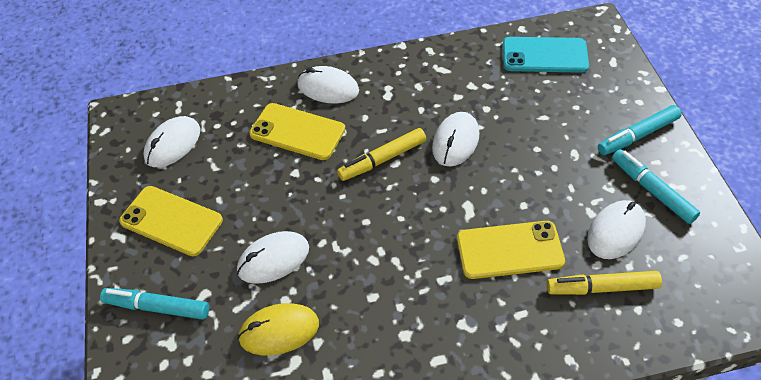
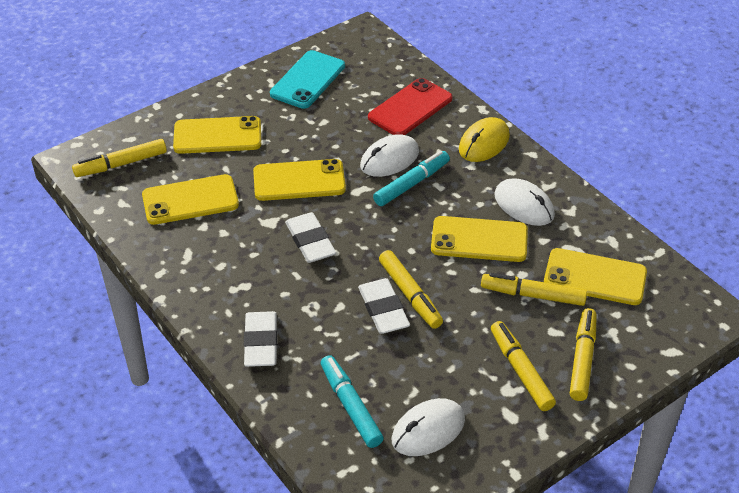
red phone: none = 0 -> [368,78,452,135] = 1
turquoise marker: [100,288,209,320] [598,105,682,155] [612,149,700,224] = 3 -> [321,355,384,448] [373,151,450,206] = 2
white eraser: none = 0 -> [244,311,278,367] [285,212,336,263] [358,278,410,334] = 3
white mouse: [143,116,200,167] [237,231,309,284] [297,66,359,104] [432,112,479,166] [587,200,646,259] = 5 -> [360,134,419,177] [391,398,465,456] [494,178,555,226] = 3
yellow marker: [337,128,426,181] [547,271,662,295] = 2 -> [72,139,167,177] [379,250,443,329] [481,273,587,306] [491,321,556,411] [570,308,597,401] = 5
yellow phone: [119,186,223,256] [249,103,345,160] [457,221,565,279] = 3 -> [142,174,239,225] [173,116,261,154] [253,159,346,201] [431,216,528,262] [544,248,647,305] = 5

